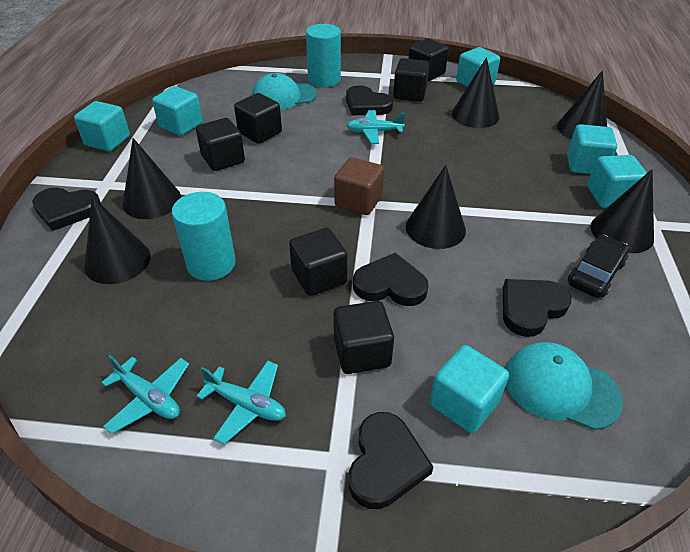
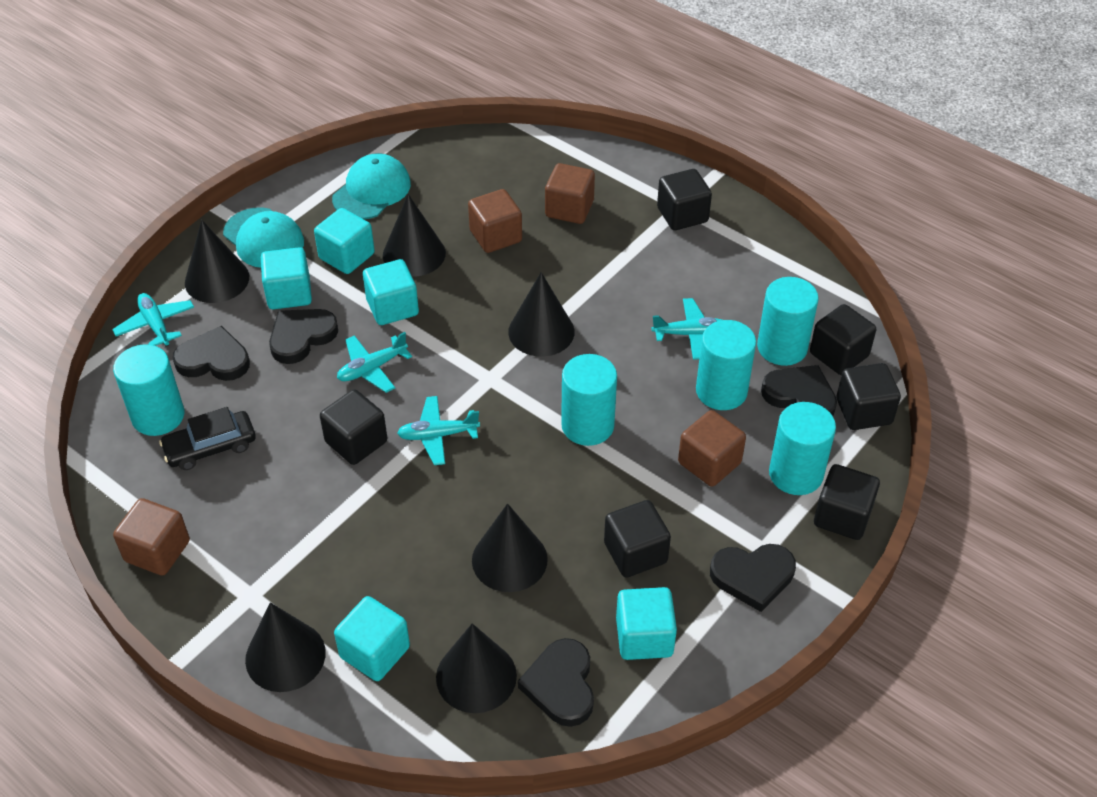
brown cube: [334,157,384,215] = 1 -> [113,498,190,576] [468,189,522,253] [545,163,595,224] [678,410,746,487] = 4
turquoise cube: [74,101,130,151] [152,86,203,136] [430,345,509,433] [456,47,500,87] [567,124,617,174] [587,155,647,208] = 6 -> [261,247,312,309] [314,208,375,274] [334,596,410,681] [363,259,419,325] [616,587,677,660] = 5
turquoise cylinder: [172,192,236,281] [306,24,341,87] = 2 -> [113,344,184,436] [561,354,617,446] [696,320,756,410] [757,277,819,366] [769,402,836,495] = 5
turquoise plane: [101,355,189,434] [196,361,286,444] [346,110,406,144] = 3 -> [112,293,194,347] [337,332,412,393] [397,396,480,465] [651,298,722,360] = 4

